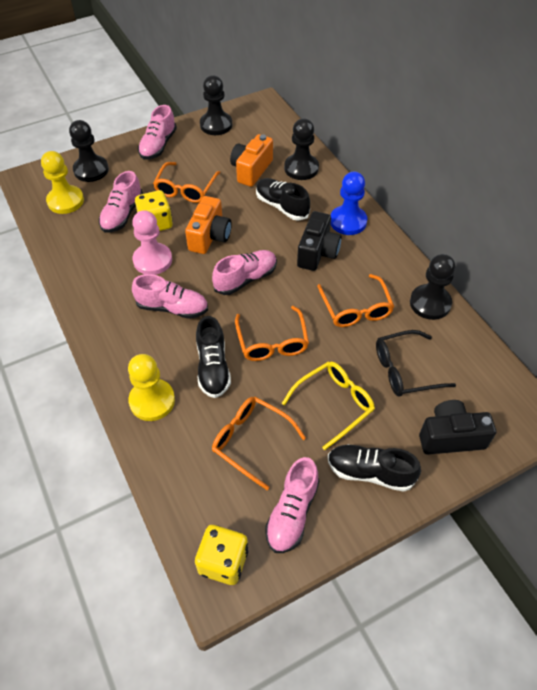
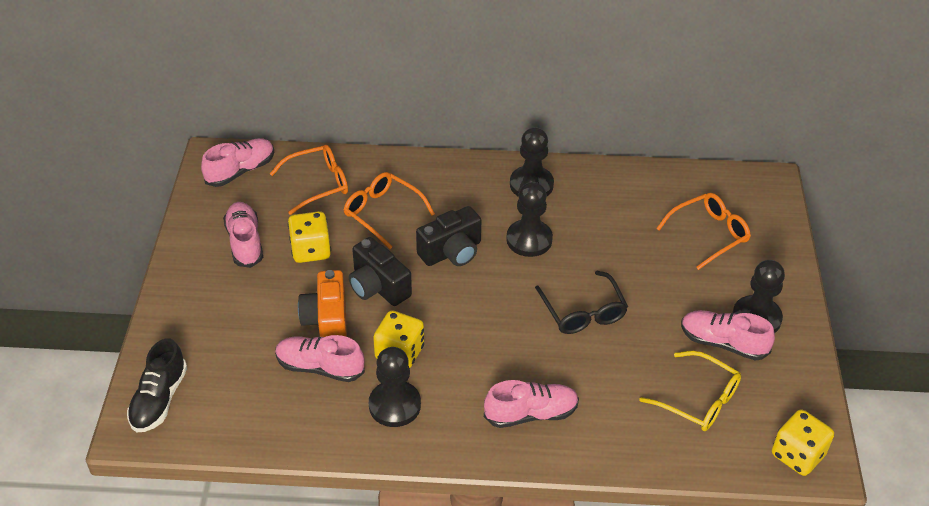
black shoe: [196,316,231,398] [256,178,310,221] [328,444,421,492] = 3 -> [127,338,187,433] = 1
blue pawn: [331,172,367,235] = 1 -> none = 0
orange camera: [185,196,232,254] [230,134,273,187] = 2 -> [298,270,347,337] = 1
orange glasses: [153,162,220,203] [212,397,306,490] [235,306,309,361] [317,274,394,327] = 4 -> [270,145,348,215] [344,172,435,249] [656,193,751,270] = 3
pink pawn: [132,210,172,275] = 1 -> none = 0
yellow dice: [135,190,173,231] [195,525,248,585] = 2 -> [288,211,331,263] [373,310,424,368] [772,409,834,476] = 3
yellow pawn: [41,151,84,214] [128,354,175,421] = 2 -> none = 0

